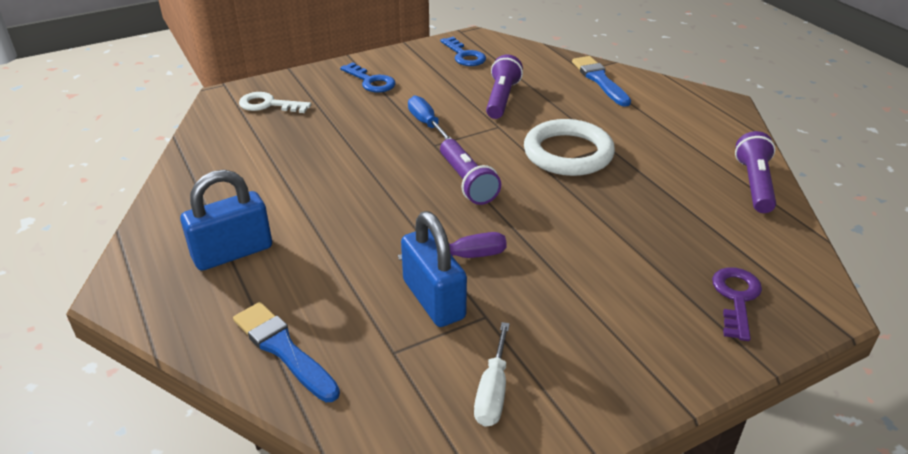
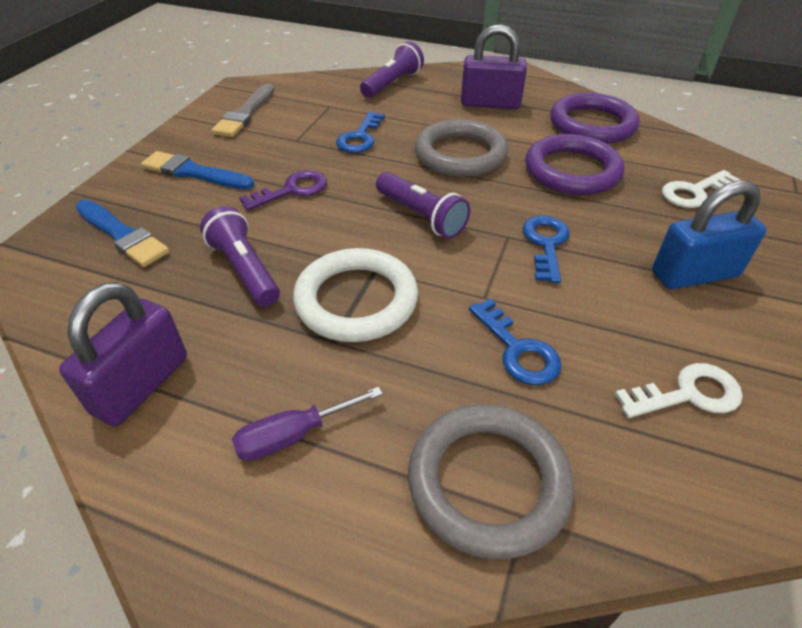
blue key: [340,62,396,92] [440,37,486,66] = 2 -> [336,111,385,153] [469,298,562,385] [522,216,570,283] = 3
blue padlock: [180,170,272,271] [401,211,467,327] = 2 -> [652,181,766,289] = 1
blue screwdriver: [408,95,452,140] = 1 -> none = 0
grey brush: none = 0 -> [211,84,275,137] = 1
grey ring: none = 0 -> [408,404,574,560] [415,119,508,177] = 2
purple padlock: none = 0 -> [59,282,187,426] [461,24,527,109] = 2
purple ring: none = 0 -> [525,134,624,195] [550,93,640,144] = 2
white key: [239,92,311,113] = 1 -> [614,363,743,418] [662,170,740,208] = 2
white screwdriver: [474,322,510,427] = 1 -> none = 0

